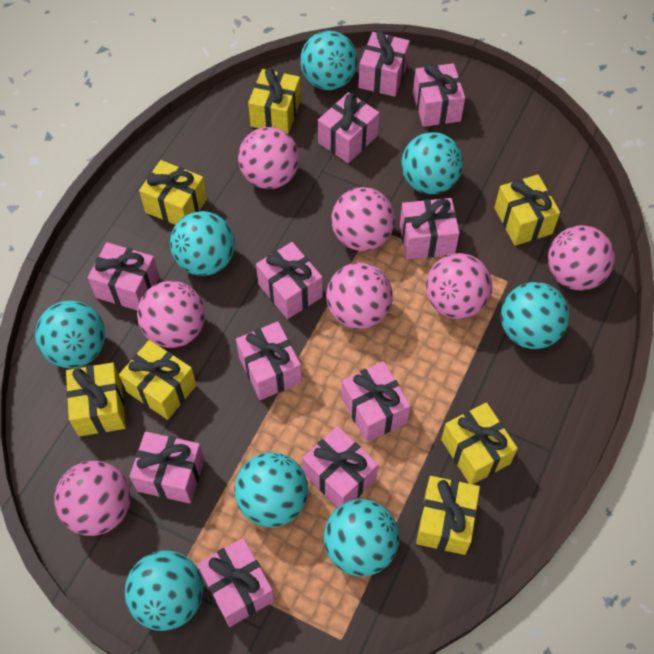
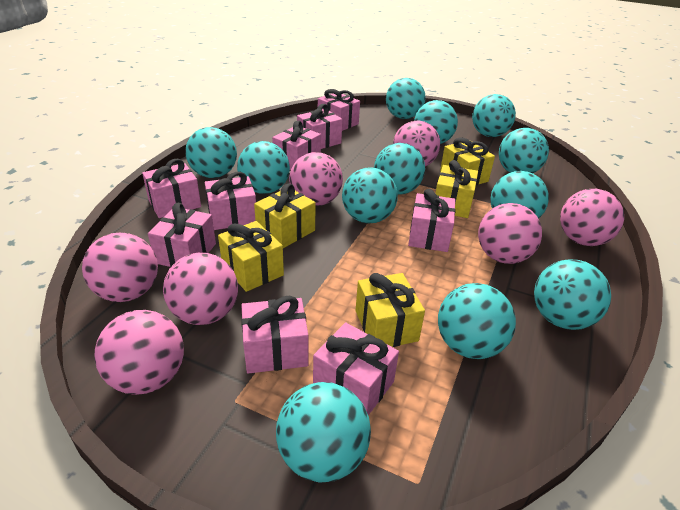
pink gift: [88,242,159,311] [129,432,205,503] [197,538,275,627] [236,321,302,400] [256,242,323,319] [302,426,378,507] [318,92,379,163] [341,361,411,442] [358,30,410,97] [400,198,460,259] [413,63,465,127] = 11 -> [142,159,201,218] [148,203,216,267] [205,172,256,230] [241,296,308,374] [272,120,321,170] [297,104,342,149] [313,322,399,415] [318,89,360,131] [408,189,456,252] = 9
turquoise ball: [35,300,105,368] [124,550,203,631] [170,211,235,276] [234,452,308,527] [300,31,358,90] [324,499,399,577] [401,132,463,194] [501,282,570,349] = 8 -> [185,127,237,178] [237,141,290,194] [276,382,371,483] [342,167,398,223] [374,143,425,195] [386,78,426,119] [414,100,458,144] [438,283,516,359] [472,94,516,137] [490,171,549,219] [499,128,549,173] [534,259,611,330] = 12
yellow gift: [66,362,126,436] [119,340,197,420] [139,160,207,225] [248,68,301,134] [416,476,480,555] [441,402,518,484] [494,175,560,246] = 7 -> [218,221,284,292] [254,183,316,248] [355,273,425,347] [435,160,478,218] [440,138,495,185] = 5

